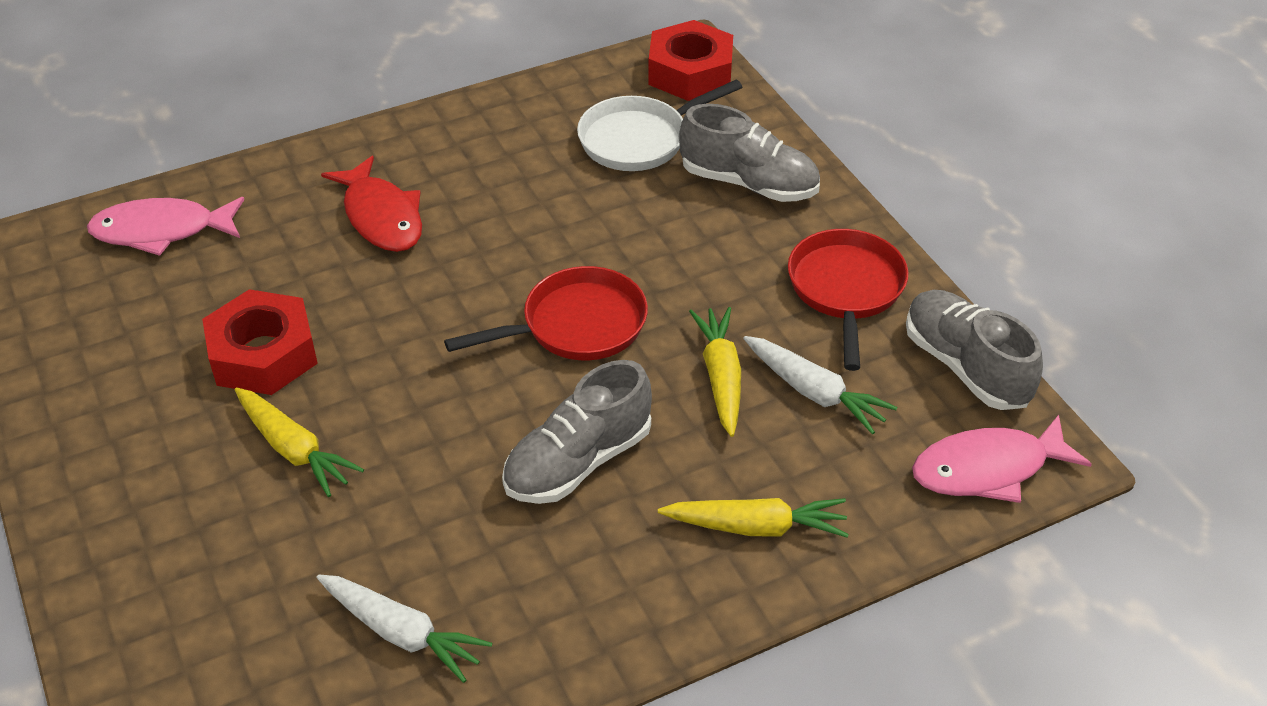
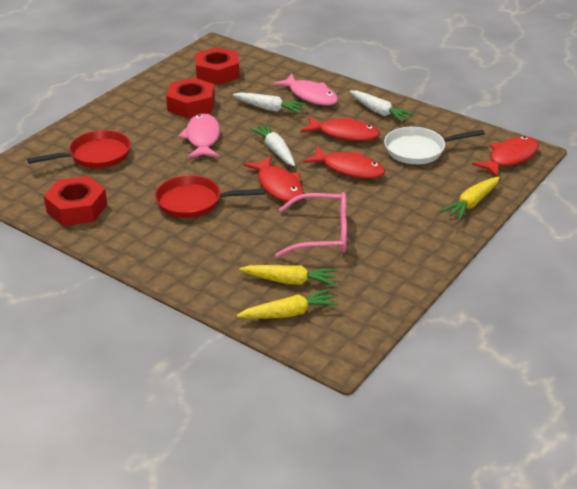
grey shoe: [502,360,652,504] [679,104,820,202] [906,290,1043,410] = 3 -> none = 0
pink glasses: none = 0 -> [276,192,347,257] = 1
red fish: [321,156,422,252] = 1 -> [244,156,303,202] [300,116,380,141] [303,146,385,179] [472,136,539,177] = 4
red nut: [202,289,318,395] [648,20,733,101] = 2 -> [44,176,107,226] [166,78,215,118] [195,47,240,85] = 3
white carrot: [317,575,492,683] [743,336,897,434] = 2 -> [233,92,307,114] [250,123,295,166] [349,90,414,123] = 3

